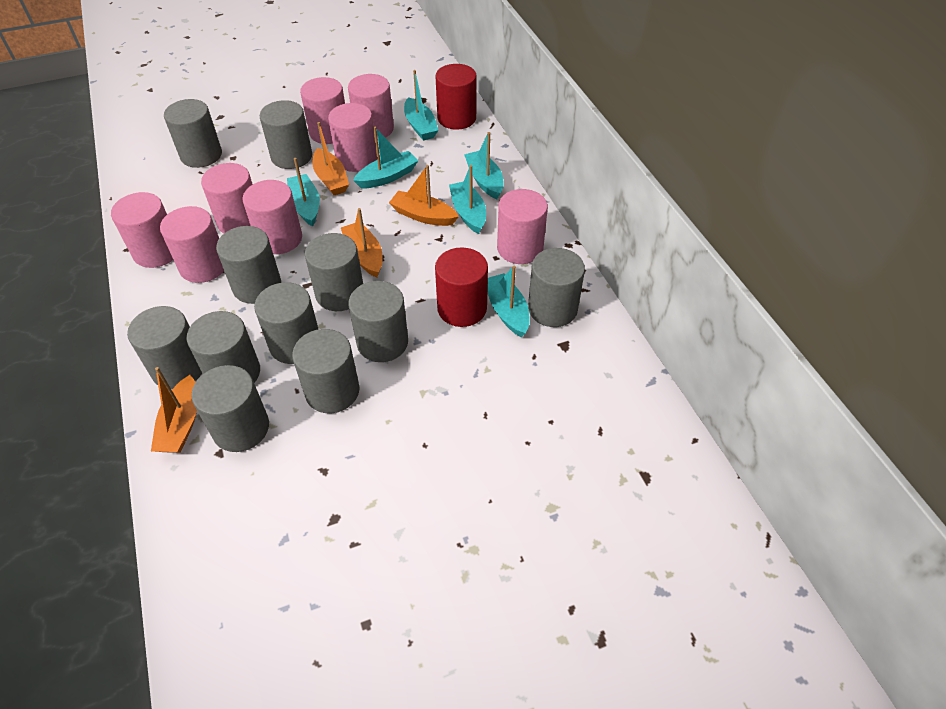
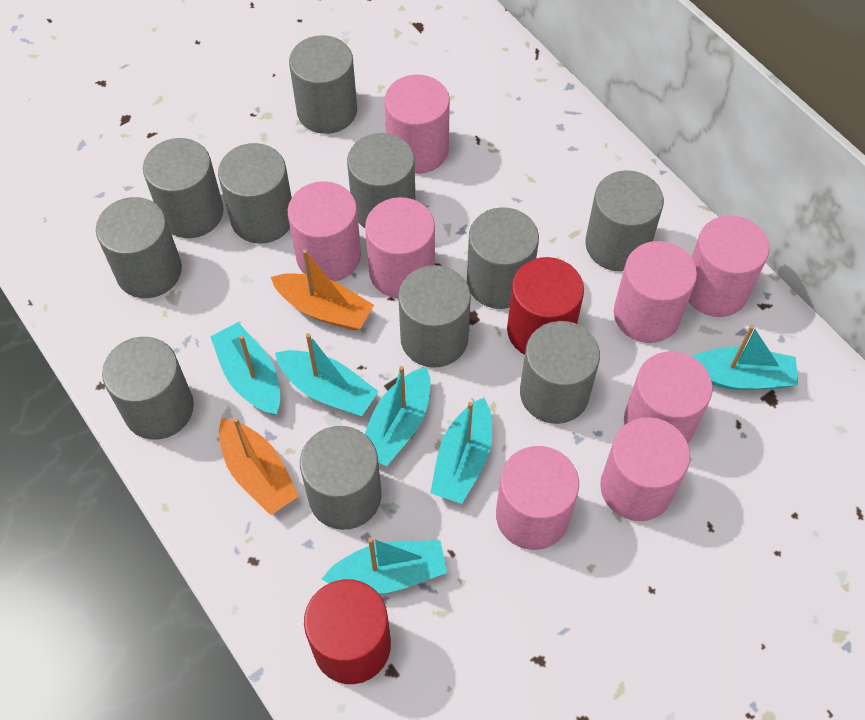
orange boat: [151,367,197,453] [312,122,349,195] [341,208,383,277] [389,165,459,226] = 4 -> [219,418,299,515] [271,249,374,331] = 2

